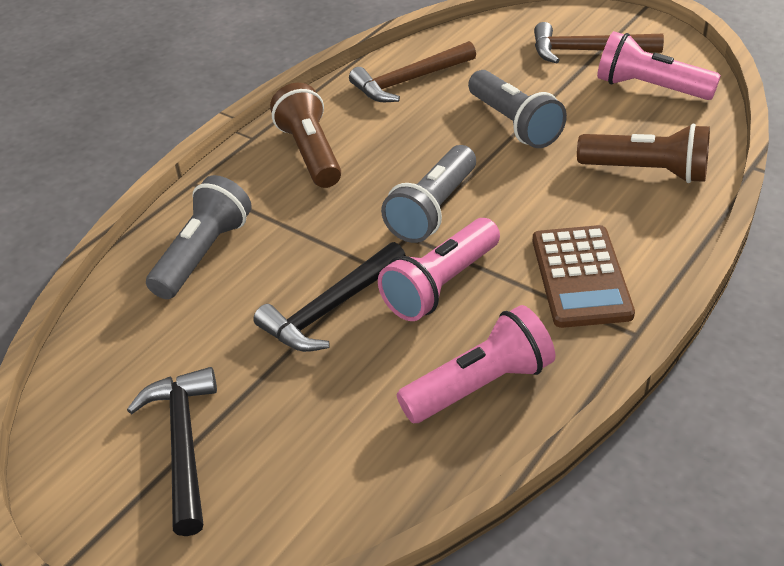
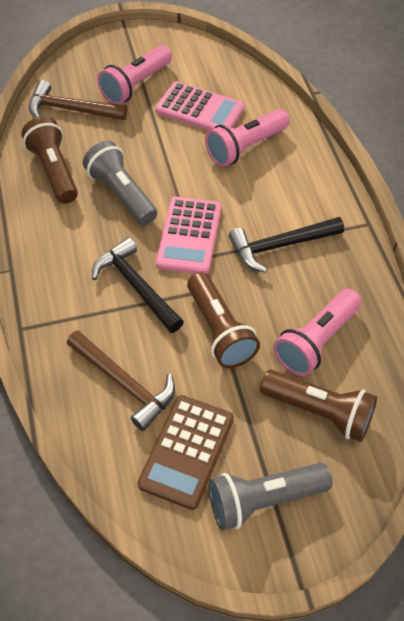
brown flashlight: [270,83,341,188] [577,123,710,183] = 2 -> [21,117,78,204] [187,272,260,368] [260,370,377,442] = 3
grey flashlight: [146,175,252,299] [381,145,476,243] [468,70,567,148] = 3 -> [83,141,157,225] [209,463,333,530] = 2
pink calculator: none = 0 -> [155,81,245,131] [156,197,221,274] = 2

